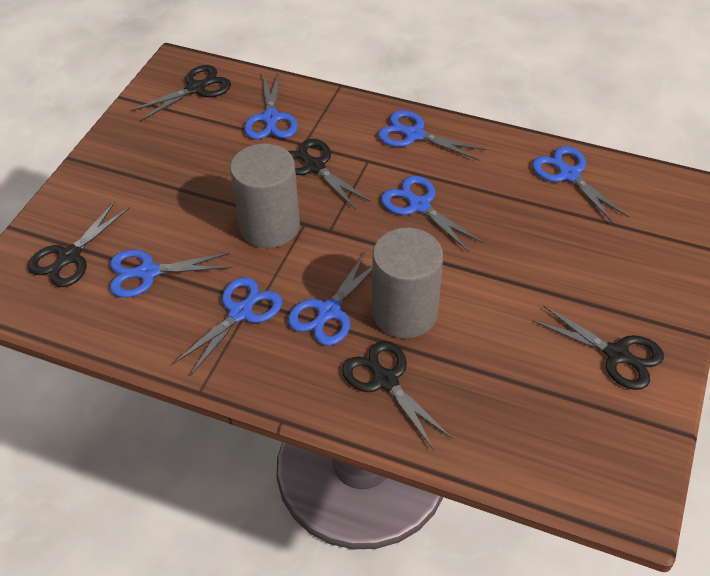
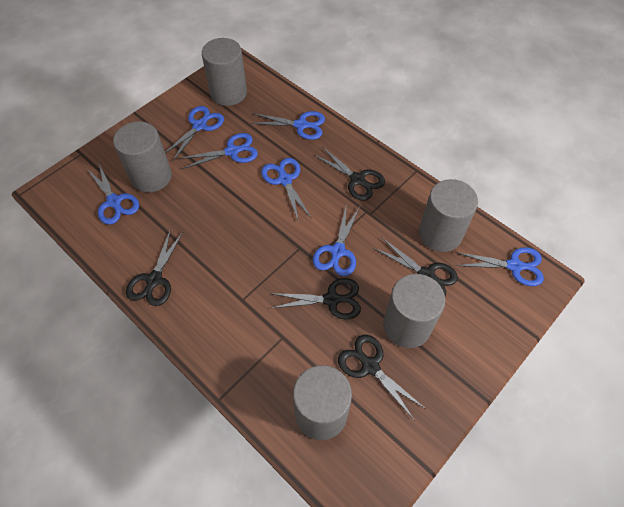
grey cylinder: [230,143,300,248] [372,228,443,338] = 2 -> [113,121,172,192] [202,38,247,106] [293,365,352,440] [383,274,445,348] [419,179,478,252] = 5

